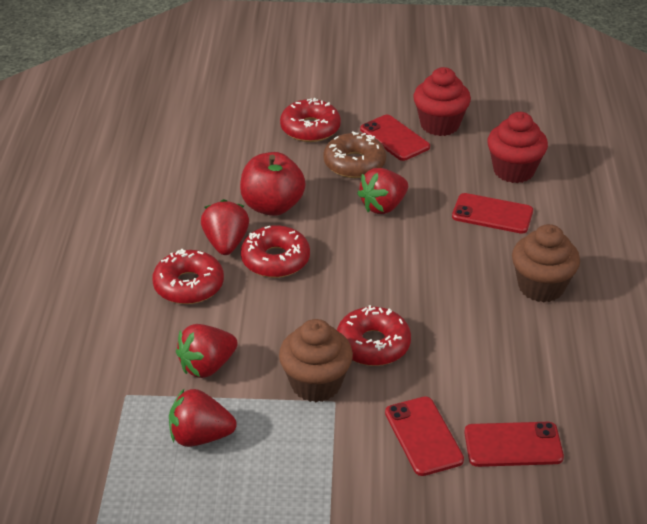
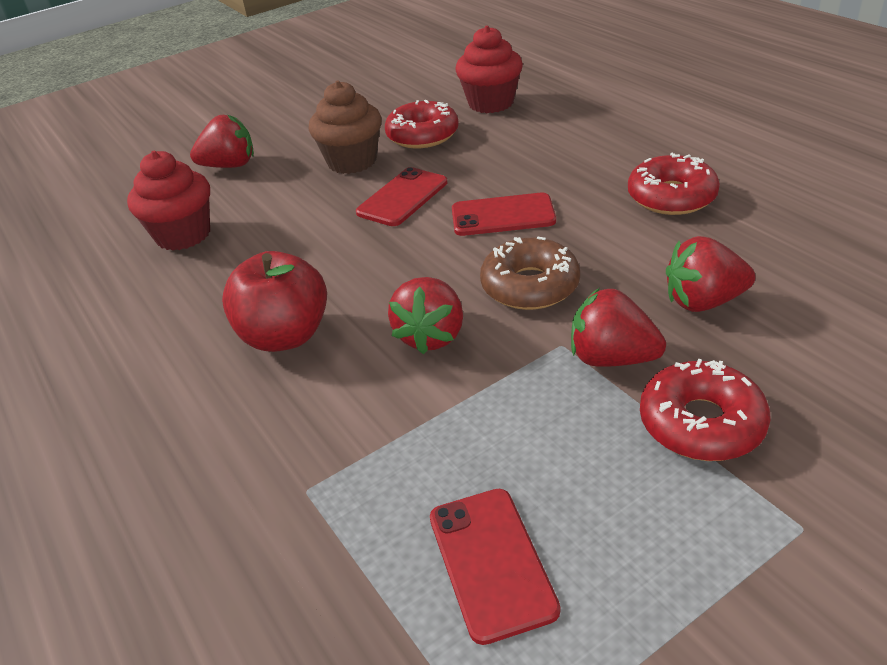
brown cupcake: [279,319,353,402] [512,224,580,302] = 2 -> [309,81,382,174] = 1
red donut: [152,249,224,304] [241,225,310,278] [280,98,341,142] [337,305,411,366] = 4 -> [385,100,459,148] [628,153,720,215] [640,359,771,461] = 3
red phone: [360,115,430,161] [385,396,464,476] [452,193,533,234] [464,422,564,467] = 4 -> [356,167,447,226] [430,489,560,645] [452,193,556,236] = 3

